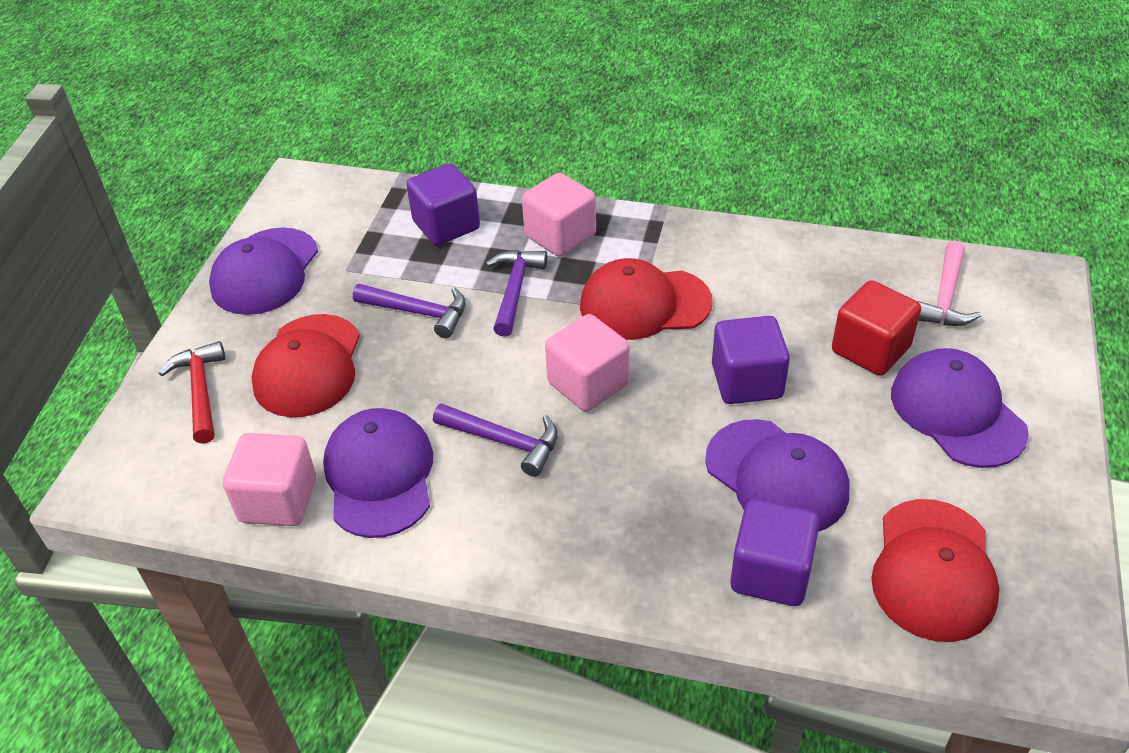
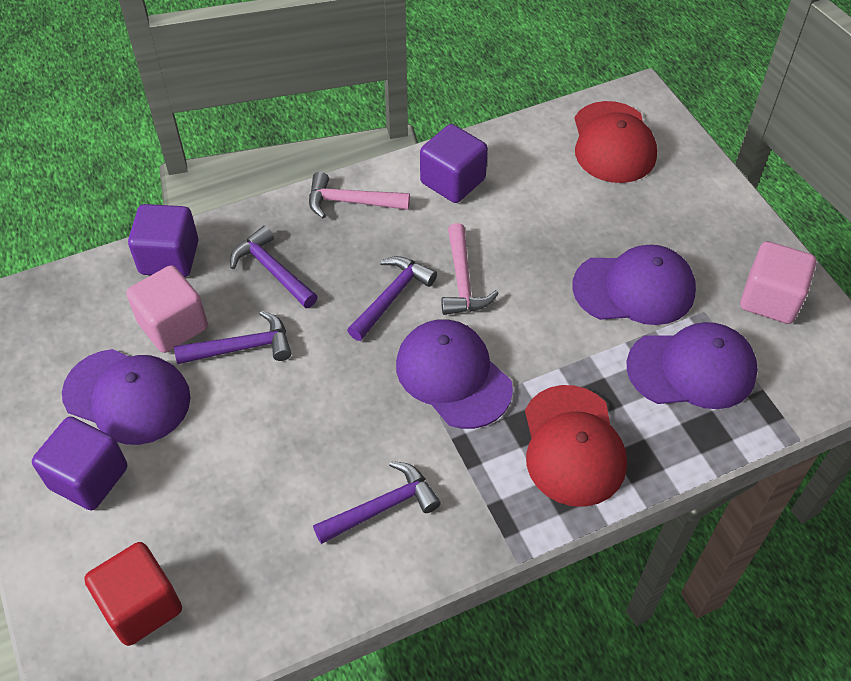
pink cube: [223,433,316,526] [522,173,596,257] [545,314,630,411] = 3 -> [126,265,208,353] [740,241,816,324] = 2
pink hammer: [917,240,982,326] = 1 -> [309,172,410,218] [441,223,499,315] = 2
purple hammer: [353,284,466,338] [433,403,558,477] [485,250,547,337] = 3 -> [174,310,291,364] [230,226,318,308] [313,461,441,544] [347,256,437,341] = 4
red cap: [251,314,360,417] [580,258,713,340] [871,499,1000,642] = 3 -> [525,385,627,507] [575,101,657,183] = 2
red hammer: [159,341,225,444] = 1 -> none = 0

